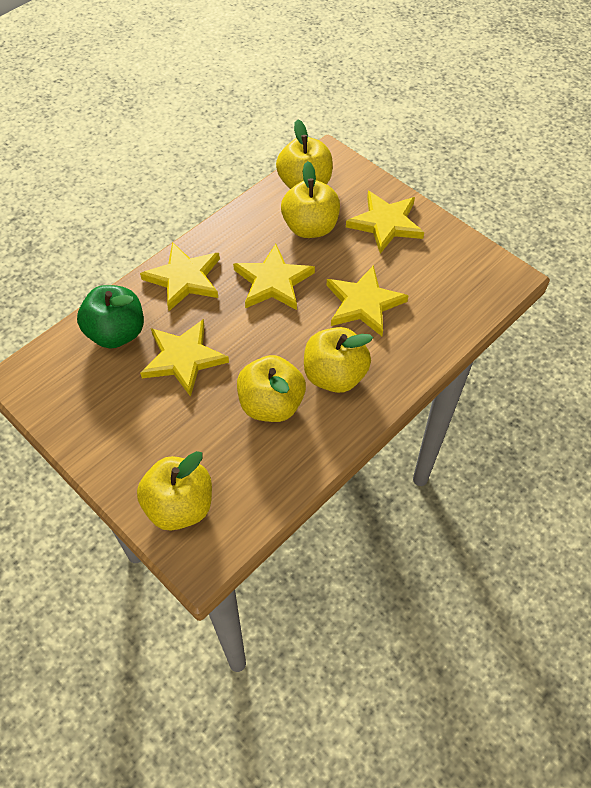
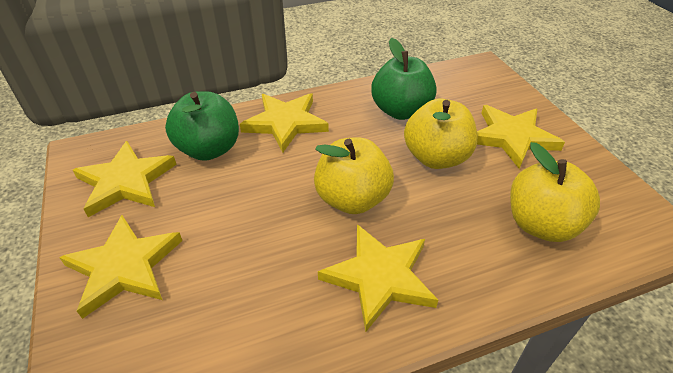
green apple: [77,285,144,349] = 1 -> [165,91,239,161] [371,38,437,120] = 2
yellow apple: [137,451,212,531] [237,355,306,422] [276,119,333,189] [281,161,340,238] [304,327,373,393] = 5 -> [314,137,394,214] [404,99,478,169] [510,142,600,242] = 3

